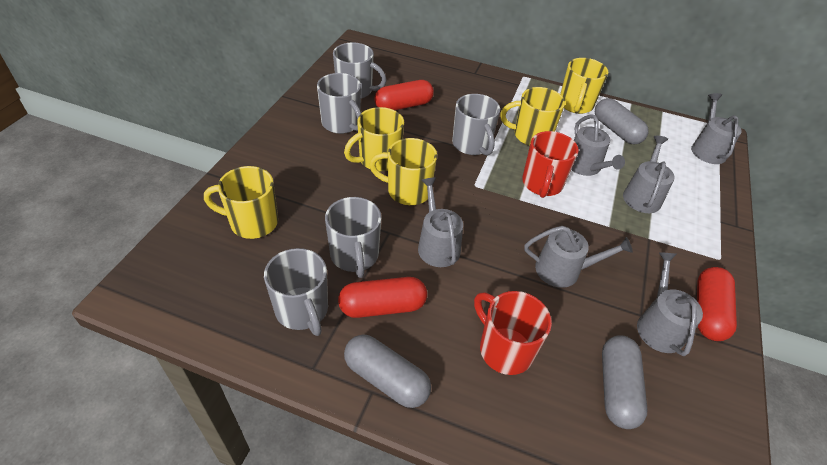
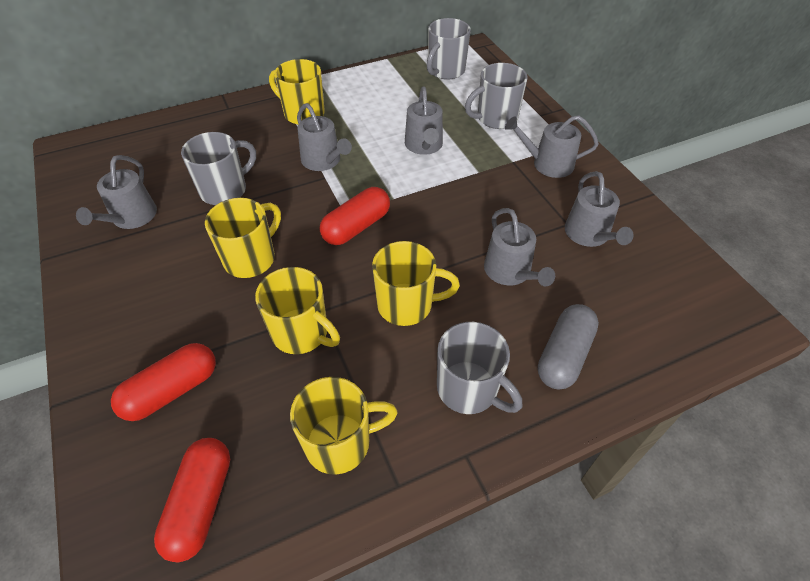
grey capsule: [344,334,431,408] [595,98,649,145] [602,335,648,429] = 3 -> [538,304,599,389] = 1
grey mug: [264,248,328,336] [317,73,361,134] [325,197,382,278] [333,42,387,99] [452,94,500,156] = 5 -> [181,132,256,205] [427,18,471,80] [437,322,522,414] [465,63,528,129] = 4
red mug: [474,291,552,375] [522,131,579,198] = 2 -> none = 0

